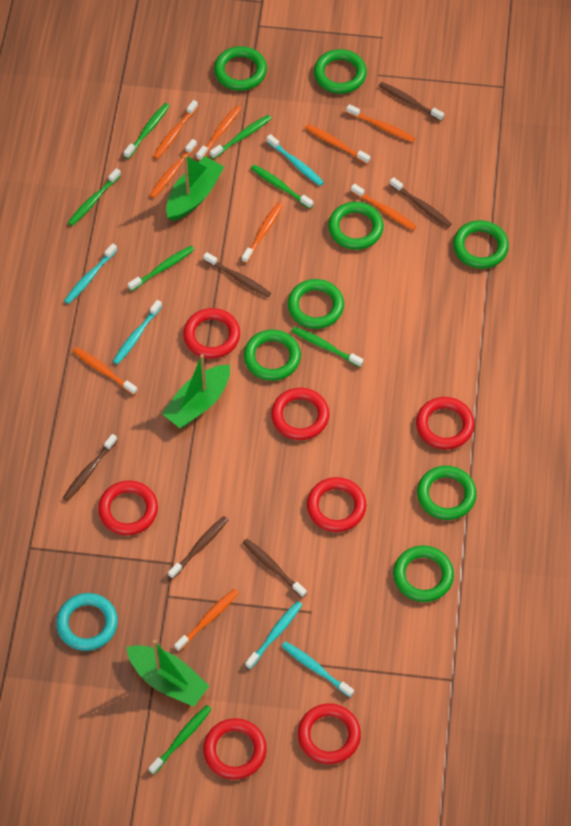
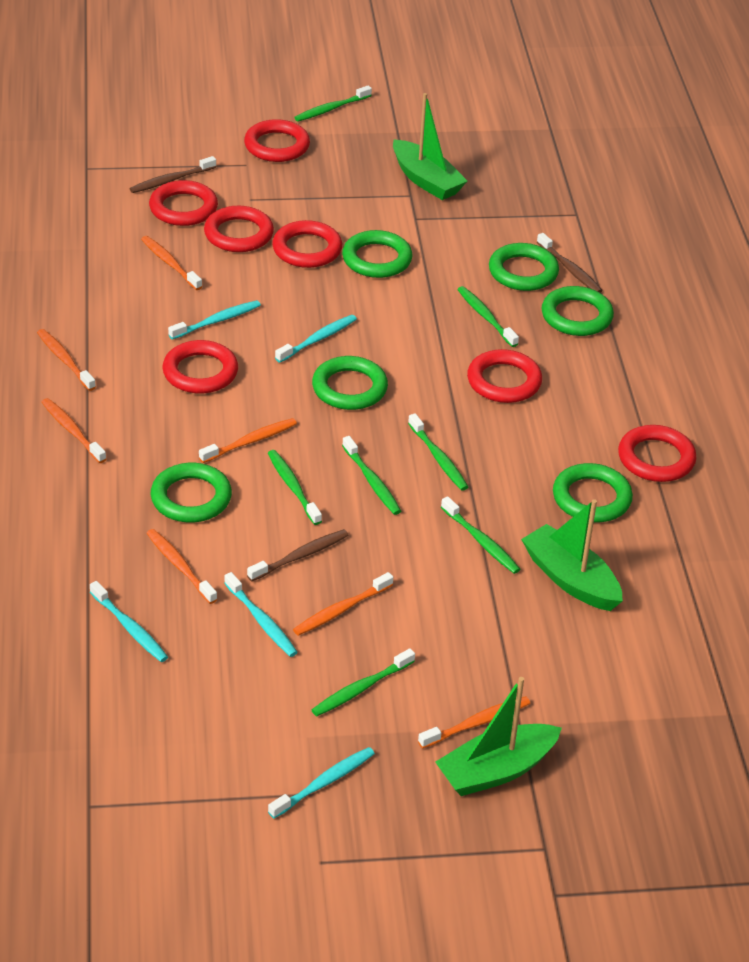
brown toothbrush: [63,434,118,501] [168,516,228,579] [203,252,271,298] [242,538,307,598] [379,82,444,121] [390,177,452,228] = 6 -> [130,156,216,193] [247,529,348,581] [537,233,603,293] = 3
green ring: [214,46,267,91] [244,330,301,381] [288,279,344,329] [314,49,367,94] [328,202,384,250] [393,545,454,602] [417,466,477,520] [453,220,509,269] = 8 -> [151,463,232,523] [312,356,388,410] [342,230,412,278] [489,243,559,291] [542,286,614,336] [553,463,633,522] = 6
orange toothbrush: [73,347,138,395] [150,139,197,198] [153,100,198,159] [174,589,239,652] [196,105,241,161] [242,202,283,263] [305,124,370,164] [346,104,415,143] [351,184,416,230] = 9 -> [37,329,96,391] [42,398,106,463] [141,236,202,290] [147,529,217,604] [199,418,297,463] [293,572,393,636] [418,696,530,748] = 7
turquoise ring: [56,593,118,651] = 1 -> none = 0

